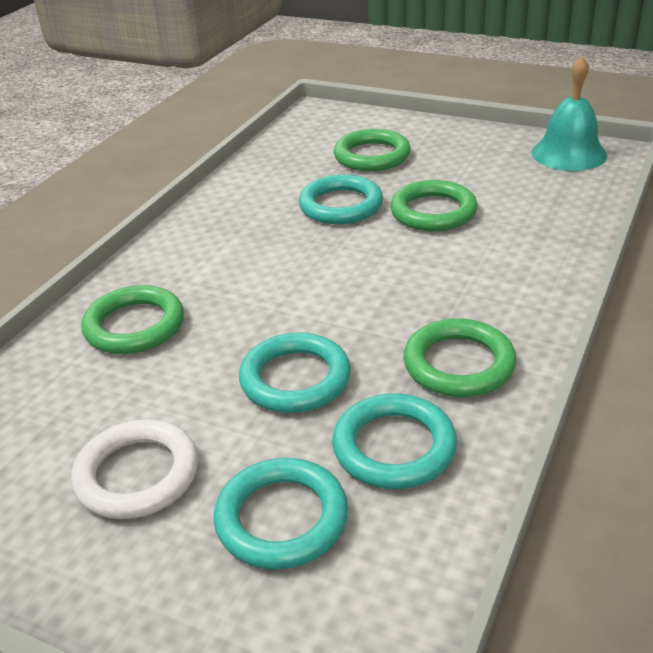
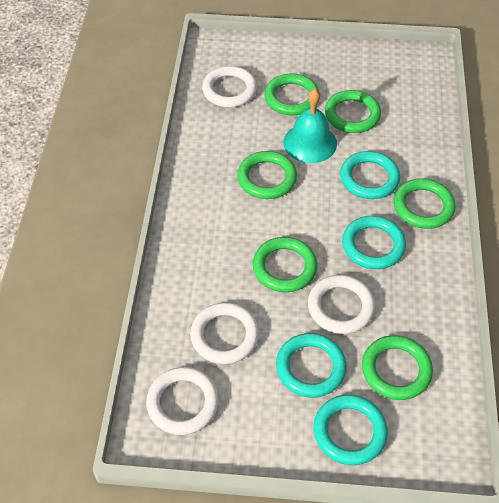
green ring: [81,285,184,354] [334,129,411,171] [390,180,478,231] [404,318,517,397] = 4 -> [237,151,297,199] [253,237,317,292] [264,73,319,115] [325,90,381,133] [362,335,433,400] [394,178,456,229] = 6
white ring: [71,419,198,519] = 1 -> [146,367,219,435] [190,302,259,364] [202,66,257,107] [308,275,375,334] = 4

